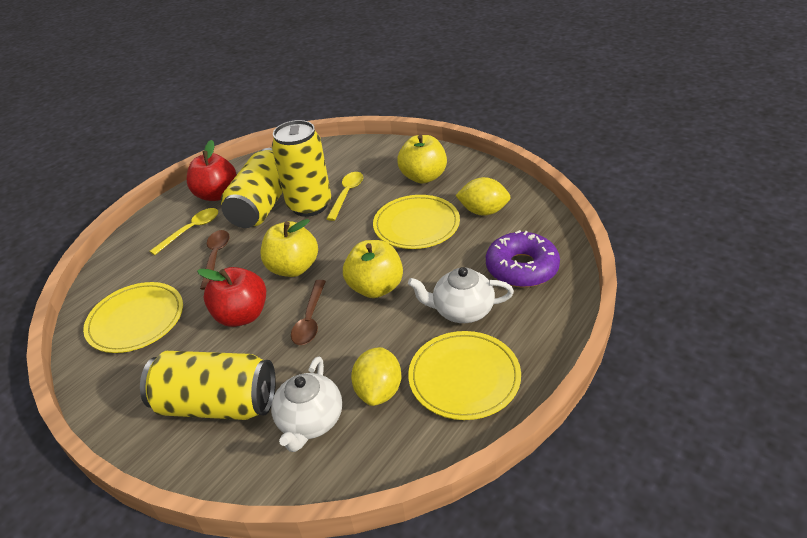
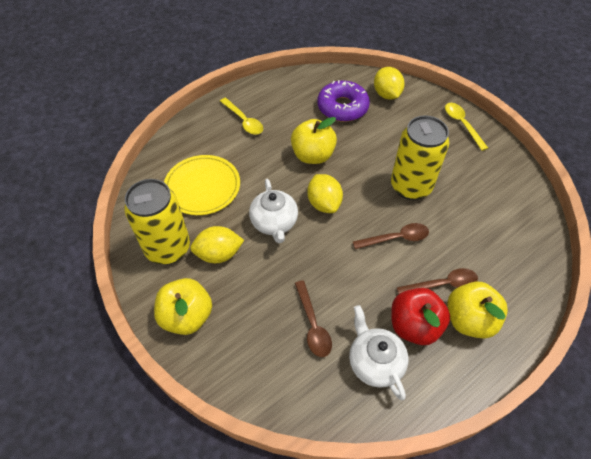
brown spoon: [200,230,230,290] [291,280,326,345] = 2 -> [295,280,332,357] [352,223,429,249] [396,268,478,294] = 3
red apple: [186,140,237,201] [197,267,266,327] = 2 -> [391,288,450,345] = 1
yellow can: [140,351,276,420] [221,148,283,228] [272,120,331,217] = 3 -> [124,179,190,265] [391,115,449,200] = 2
yellow lemon: [351,347,402,406] [455,177,511,216] = 2 -> [190,226,244,263] [307,174,343,213] [374,67,405,100] = 3
yellow plate: [83,282,183,353] [373,195,460,249] [408,331,521,420] = 3 -> [164,155,240,215] = 1

